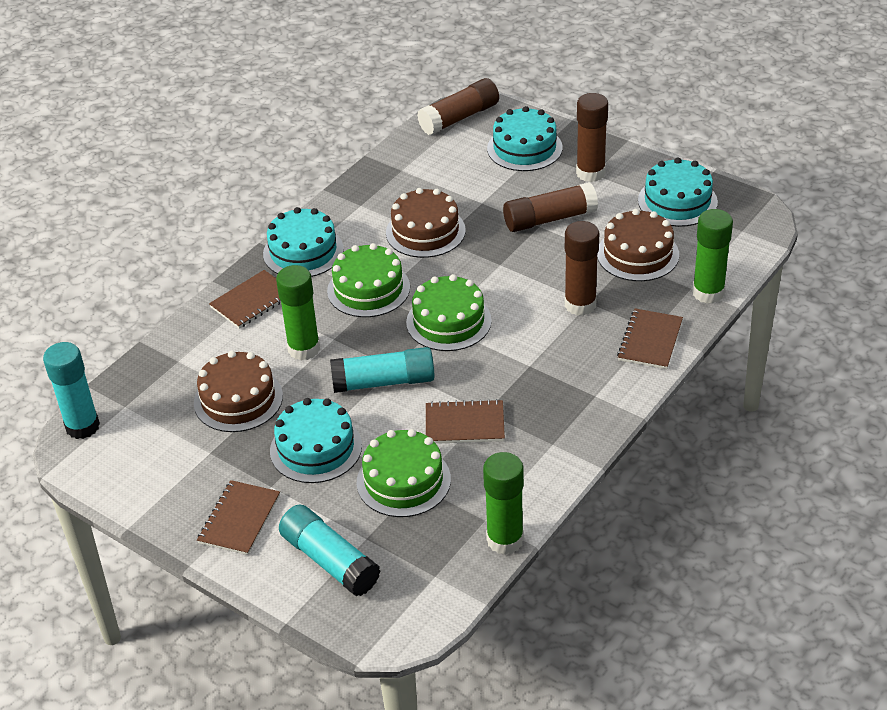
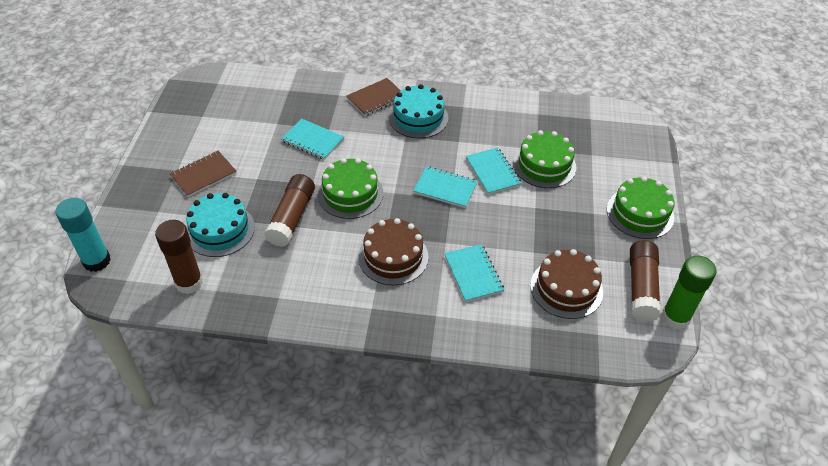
brown cake: [194,351,283,432] [386,188,466,258] [597,209,679,281] = 3 -> [358,218,429,285] [530,249,603,319] = 2
brown glue stick: [417,78,499,135] [503,182,598,232] [565,221,599,316] [576,93,608,182] = 4 -> [155,220,203,294] [264,174,315,247] [630,240,661,322] = 3
brown notebook: [197,480,280,555] [209,270,281,329] [426,399,505,444] [617,308,683,369] = 4 -> [170,151,236,197] [347,78,401,116] = 2
green glue stick: [276,265,320,361] [483,452,524,555] [692,209,733,304] = 3 -> [661,255,717,330] = 1
turquoise cake: [263,207,344,277] [270,398,362,483] [487,106,563,171] [638,157,718,227] = 4 -> [186,193,255,257] [389,84,448,138] = 2
turquoise glue stick: [43,342,100,439] [279,505,380,596] [330,347,435,393] = 3 -> [56,198,111,272] = 1
turquoise notebook: none = 0 -> [281,119,344,160] [413,166,478,208] [444,244,504,302] [466,148,522,195] = 4

